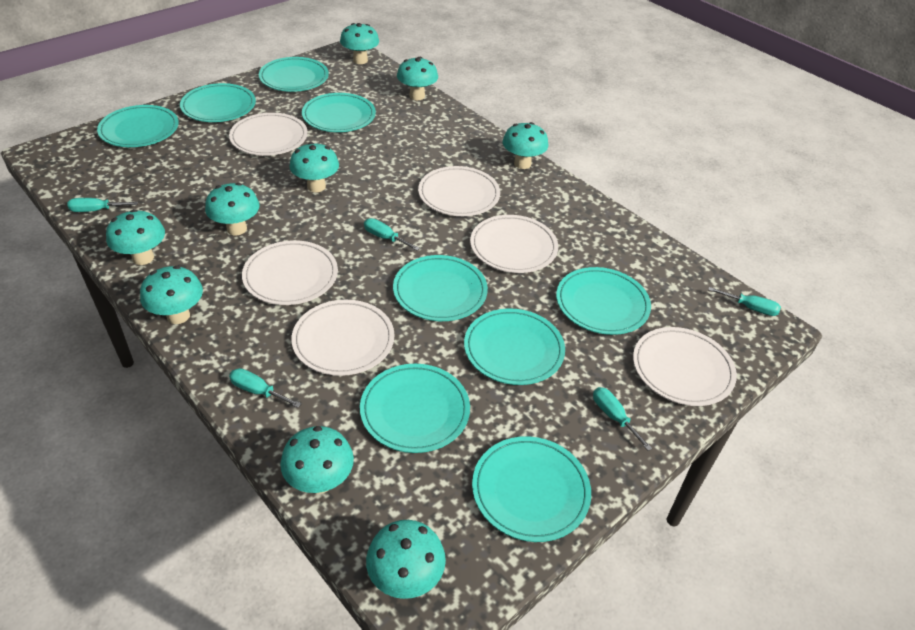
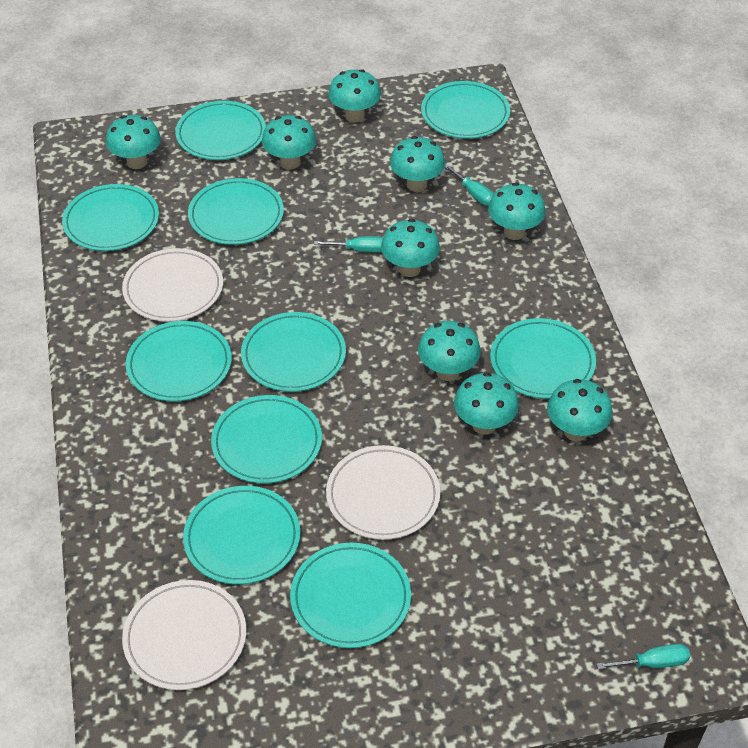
turquoise plate: [97,105,179,147] [180,83,256,122] [259,57,329,92] [302,93,376,132] [360,364,470,453] [393,255,488,321] [464,308,565,385] [472,436,591,542] [556,267,651,335] = 9 -> [62,184,159,251] [126,321,232,402] [175,101,266,160] [183,486,300,584] [188,178,284,245] [211,395,322,484] [241,312,346,392] [290,543,411,648] [421,81,510,139] [490,318,596,399] = 10
turquoise screwdriver: [67,198,138,212] [229,368,301,408] [364,218,420,251] [593,387,652,451] [708,287,781,316] = 5 -> [314,236,383,253] [445,164,494,206] [597,644,690,670] = 3
white plate: [229,113,308,156] [242,240,338,305] [292,300,394,376] [418,166,500,216] [470,215,558,273] [633,327,737,406] = 6 -> [122,248,223,322] [122,580,246,690] [326,445,440,540] = 3

